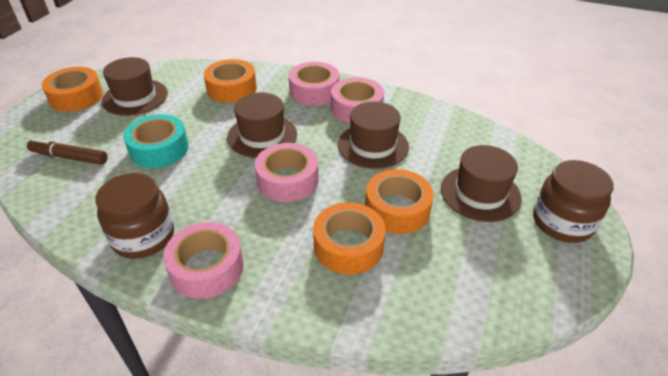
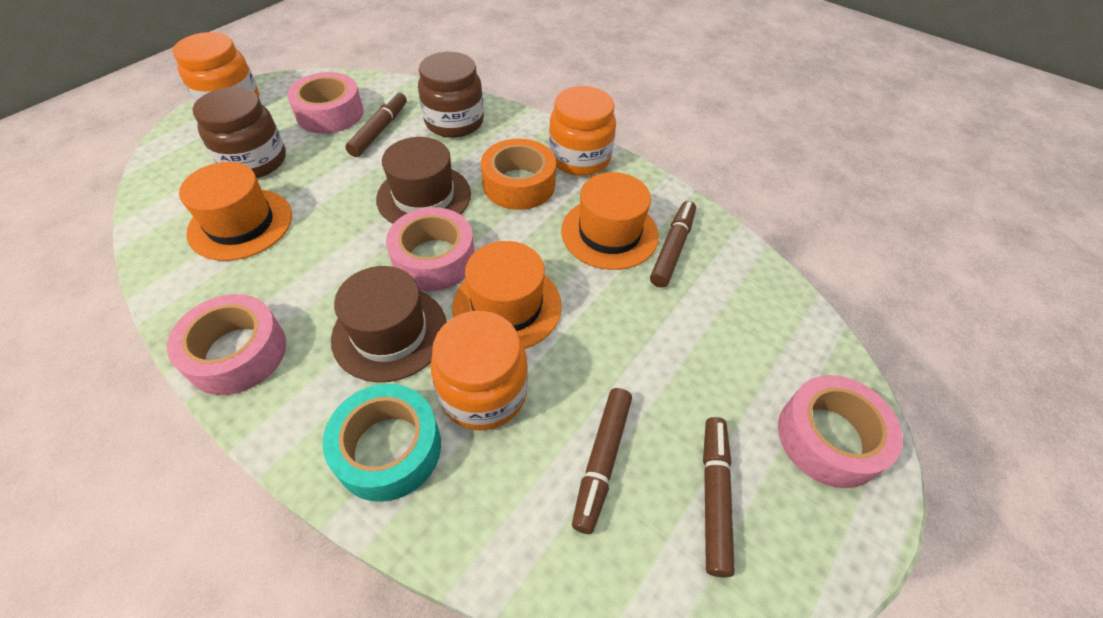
brown hat: [101,57,168,116] [227,93,297,158] [338,101,409,169] [441,145,521,222] = 4 -> [331,266,447,382] [376,137,471,224] = 2
brown marker: [27,138,108,165] = 1 -> [345,91,407,157] [572,388,632,534] [650,201,696,287] [703,417,735,578] = 4
orange hat: none = 0 -> [179,162,292,261] [452,241,562,349] [561,172,659,270] = 3
orange jar: none = 0 -> [173,32,259,102] [430,311,528,430] [549,86,616,176] = 3
orange tape: [42,67,103,112] [204,59,257,103] [313,202,386,275] [365,169,434,234] = 4 -> [481,139,556,210] = 1

